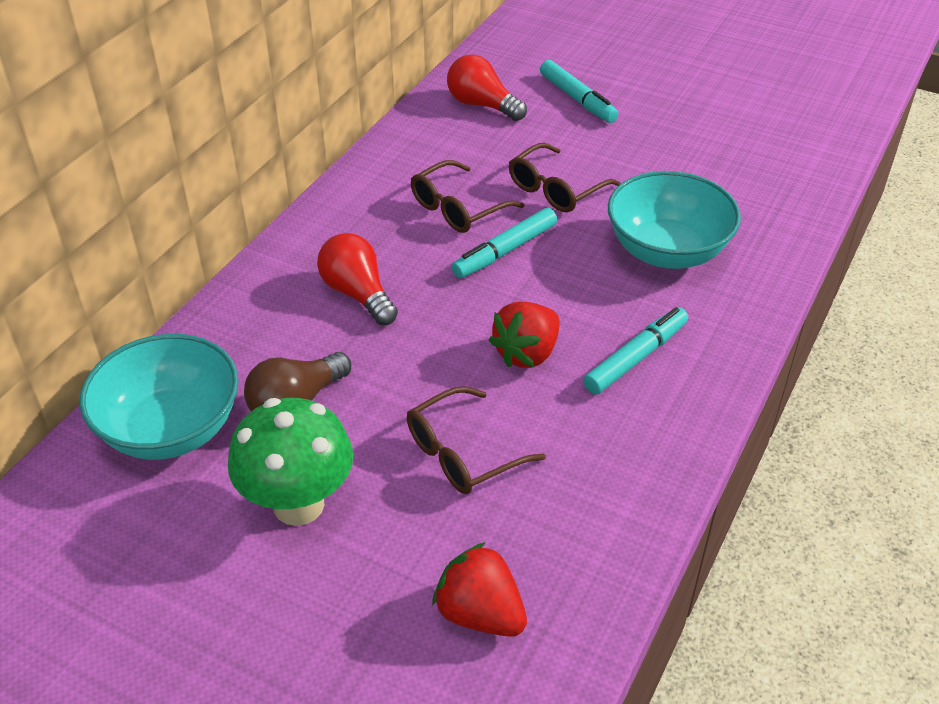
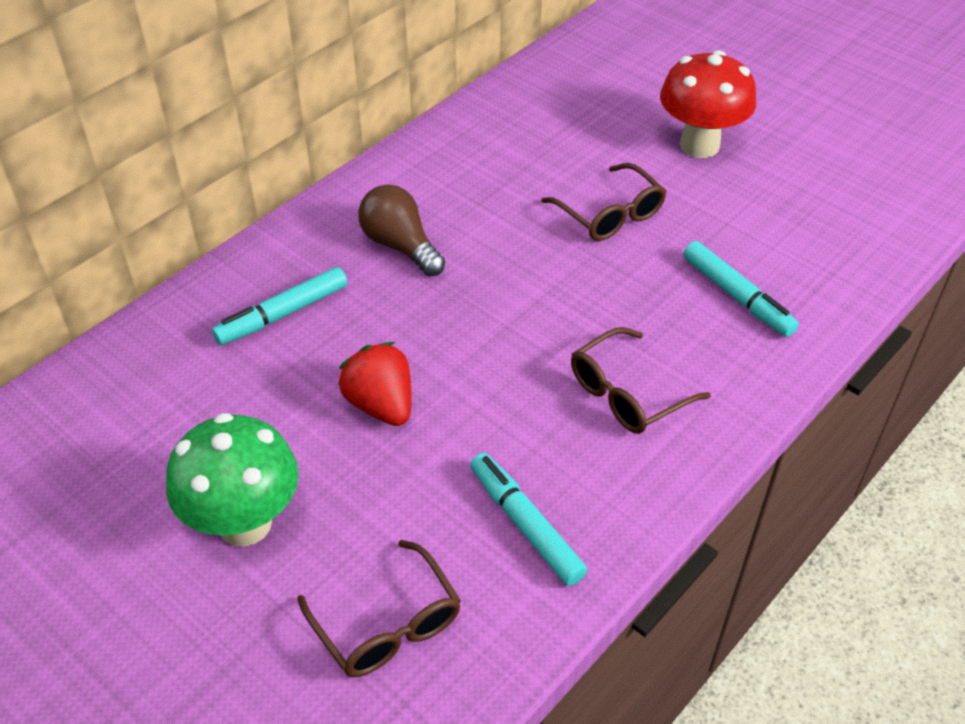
red light bulb: [317,233,398,325] [447,54,527,121] = 2 -> none = 0
red mushroom: none = 0 -> [660,50,756,158] = 1
red strawberry: [432,542,527,637] [489,302,560,368] = 2 -> [338,342,412,426] = 1
turquoise bowl: [80,334,239,460] [608,171,741,269] = 2 -> none = 0

